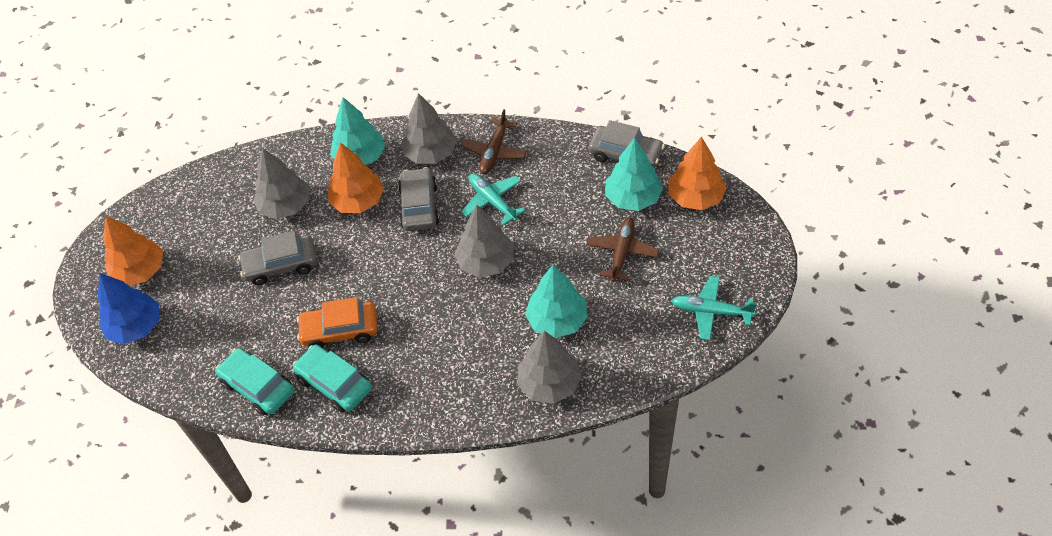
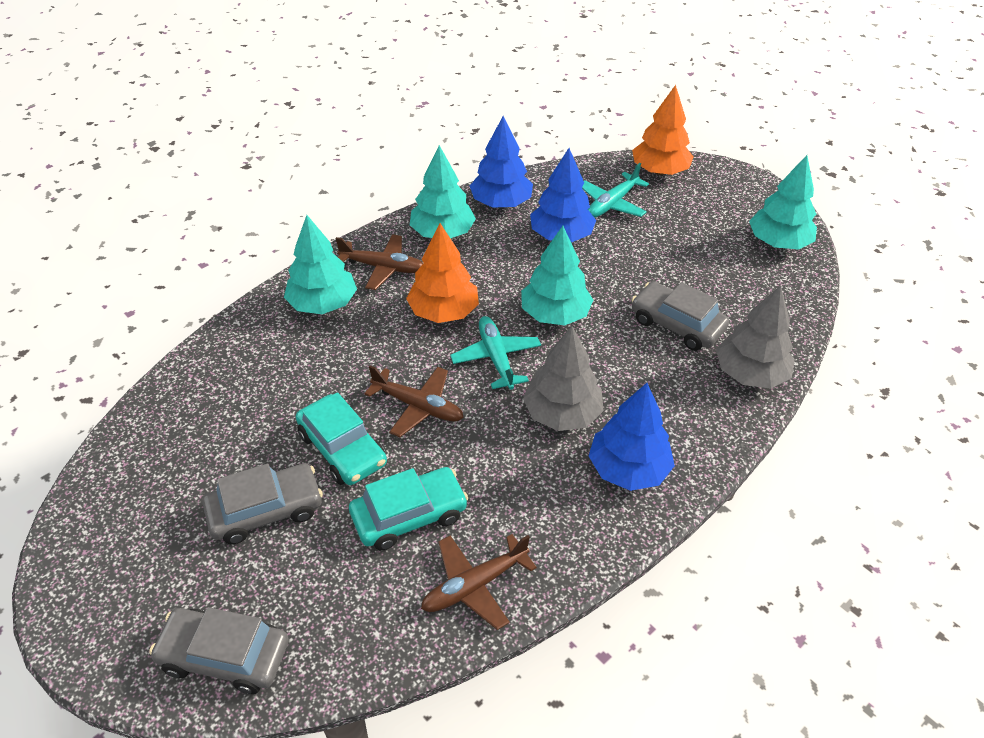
blue tree: [97,273,159,344] = 1 -> [470,116,533,208] [530,148,596,242] [589,383,675,491] = 3
brown plane: [461,109,527,174] [586,217,659,282] = 2 -> [335,234,423,290] [364,365,464,437] [421,534,537,630] = 3
grey tree: [253,148,309,219] [402,93,457,164] [455,205,513,277] [517,331,582,404] = 4 -> [523,326,604,431] [716,285,795,389] = 2
orange car: [297,297,377,348] = 1 -> none = 0
orange tree: [103,216,163,286] [328,142,384,213] [668,137,727,210] = 3 -> [406,223,479,323] [632,85,693,175] = 2
turquoise tree: [330,97,385,165] [525,265,588,338] [605,138,663,211] = 3 -> [284,215,357,314] [410,145,476,239] [521,226,593,326] [749,155,817,250] = 4

